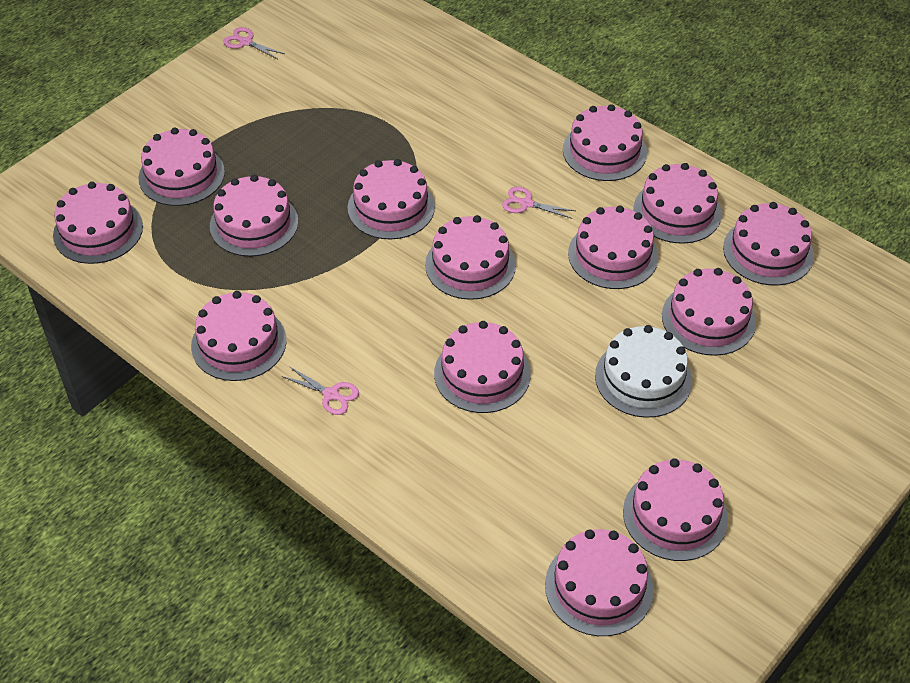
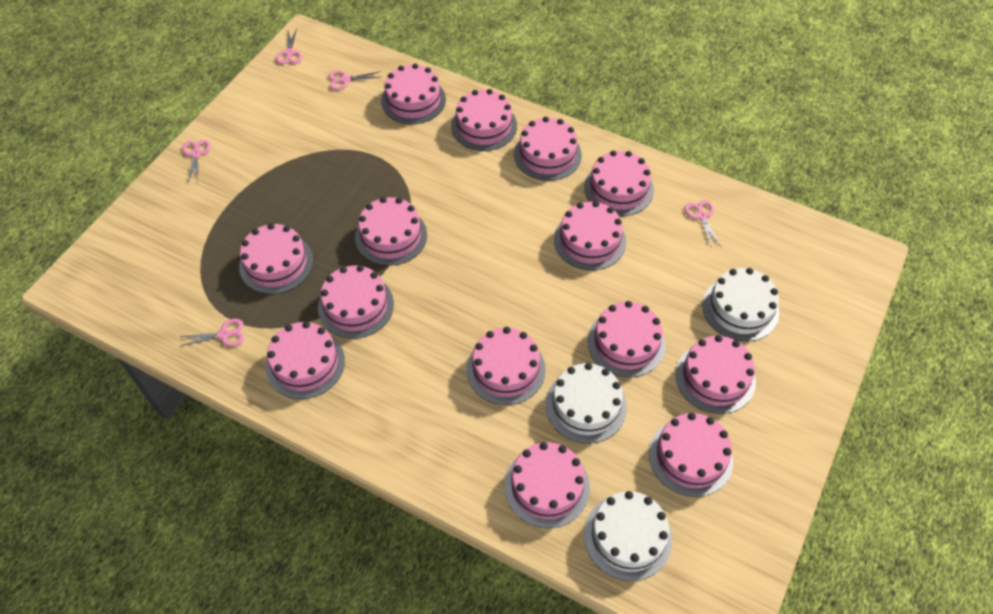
pink scissors: [223,27,285,59] [282,366,359,415] [502,187,575,219] = 3 -> [179,319,244,347] [182,140,210,182] [276,28,302,64] [328,71,381,90] [684,200,721,248] = 5
white cake: [595,325,692,418] = 1 -> [546,363,627,443] [584,491,672,581] [702,268,779,341] = 3

